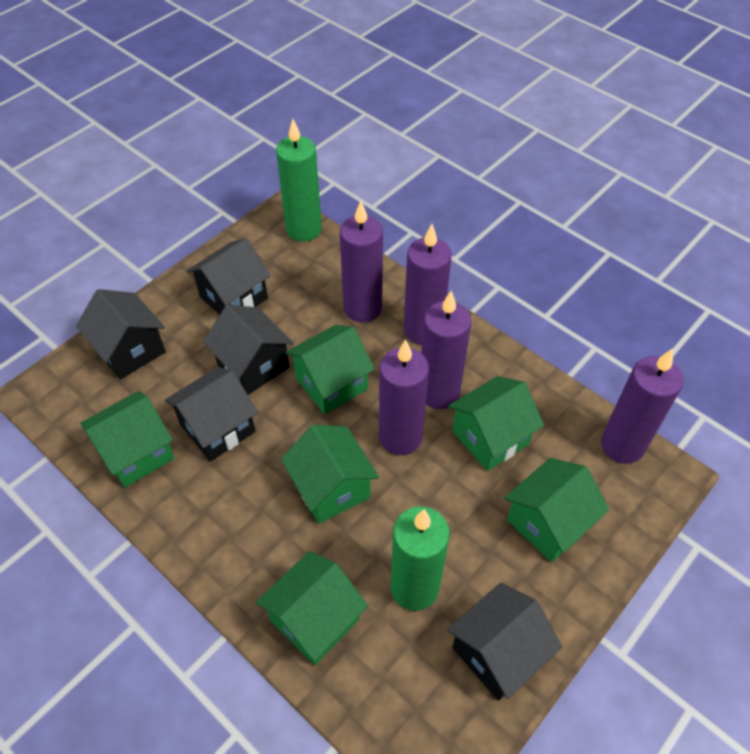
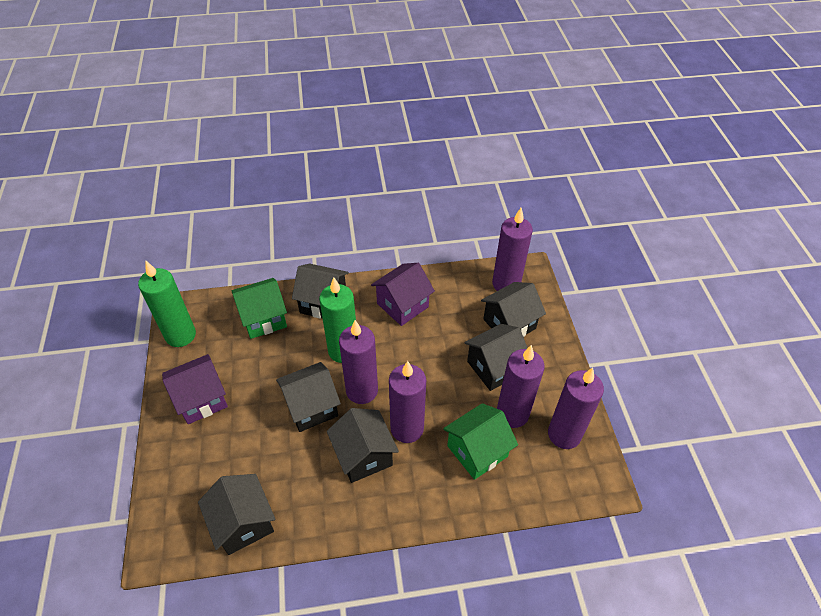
black house: [76,289,166,379] [165,367,258,462] [187,238,271,315] [203,305,294,395] [447,582,562,701] = 5 -> [198,474,275,555] [276,362,341,432] [292,264,349,319] [327,408,399,483] [464,324,527,391] [481,282,546,337] = 6
green house: [80,391,175,488] [256,551,368,665] [281,425,379,524] [285,325,375,414] [448,376,544,471] [504,458,609,562] = 6 -> [232,278,287,339] [443,403,518,480] = 2
purple house: none = 0 -> [162,354,228,424] [371,263,435,326] = 2

